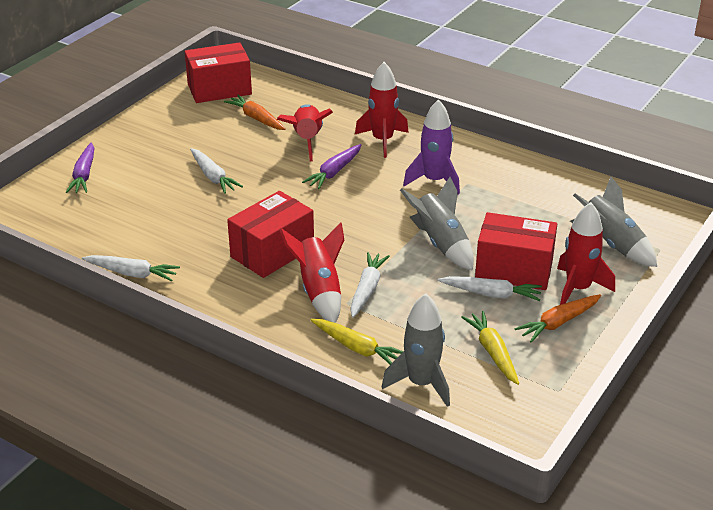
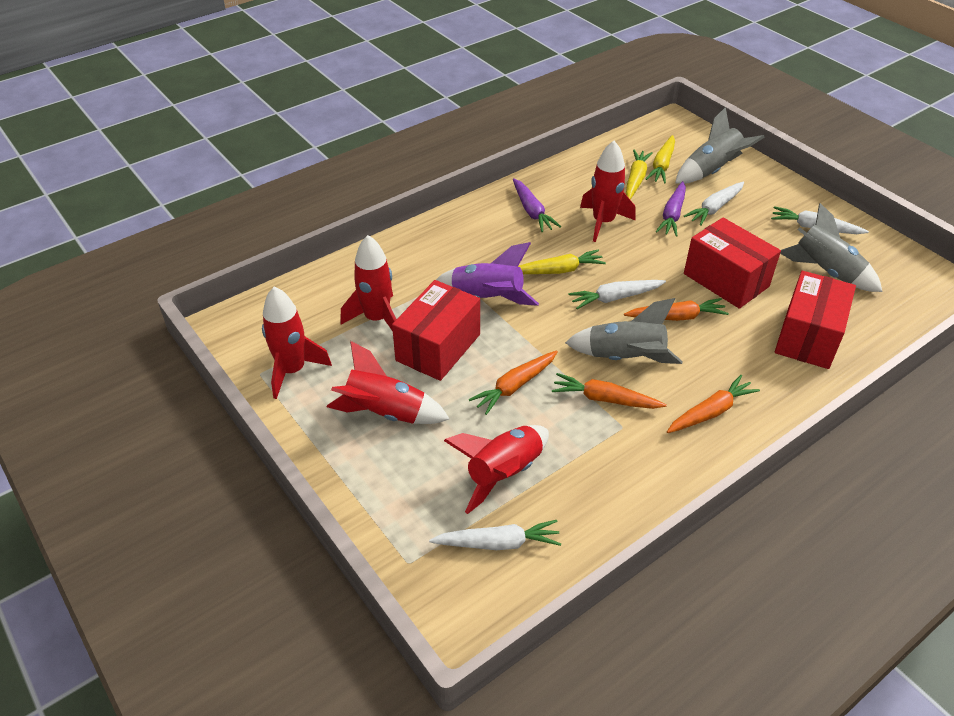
orange carrot: [224,95,286,130] [515,294,601,343] = 2 -> [469,350,558,415] [552,373,667,409] [624,298,729,321] [667,375,760,433] = 4
red rocket: [277,104,333,161] [280,223,344,323] [355,62,409,158] [557,202,615,305] = 4 -> [262,286,332,399] [327,341,449,424] [340,235,396,331] [444,425,549,514] [580,141,636,242] = 5
yellow carrot: [311,319,403,365] [461,311,519,385] = 2 -> [518,250,606,274] [626,149,653,199] [646,135,675,184] = 3

